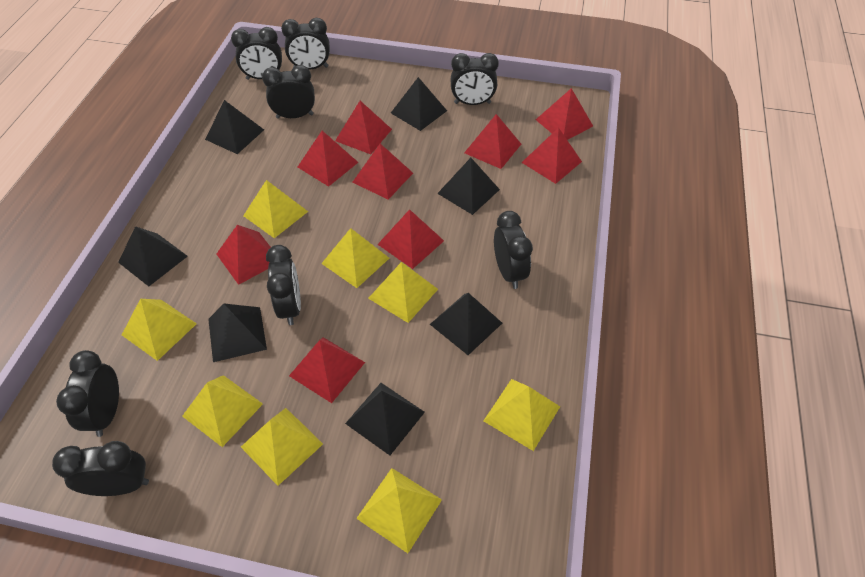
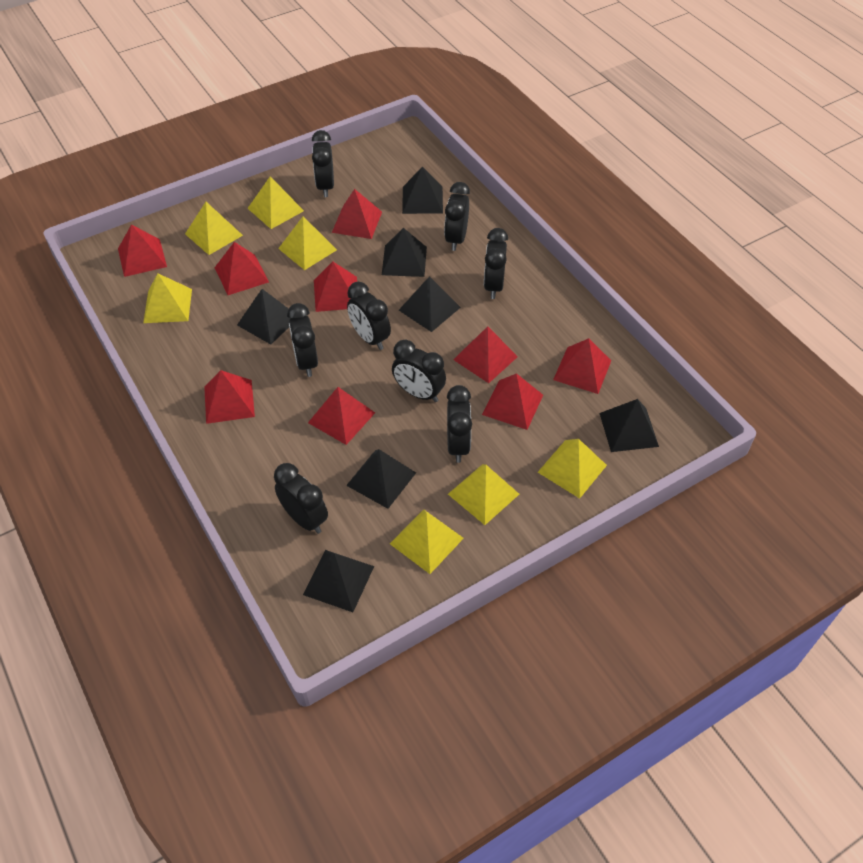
yellow pyramid: [122,299,197,361] [182,375,263,447] [241,408,323,486] [243,180,308,238] [321,228,389,288] [356,468,442,553] [368,262,438,323] [484,379,560,451] = 8 -> [143,273,192,323] [185,202,243,255] [247,177,304,229] [278,216,337,270] [390,509,464,574] [448,464,519,525] [538,439,607,498] = 7

